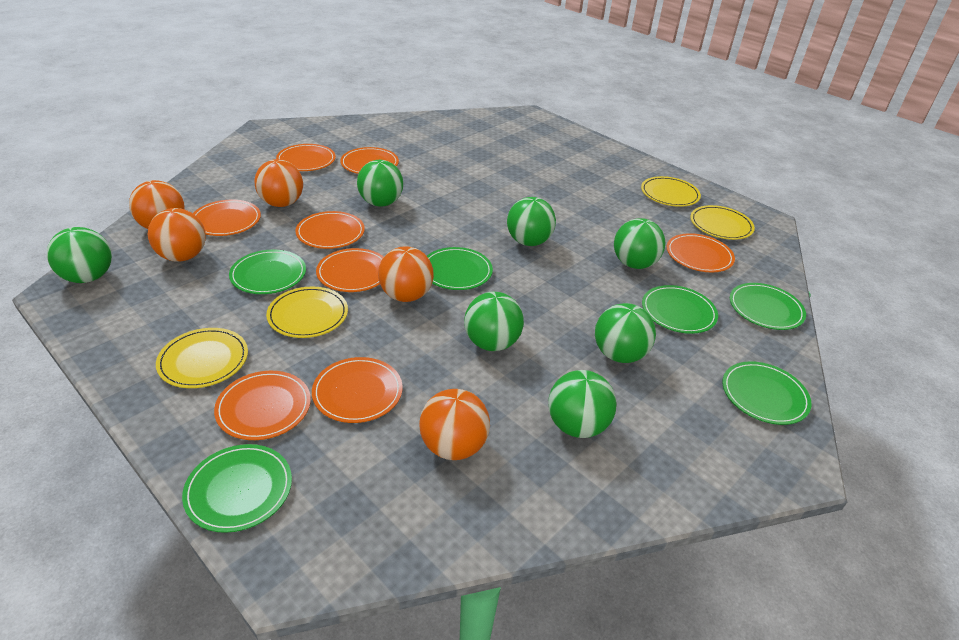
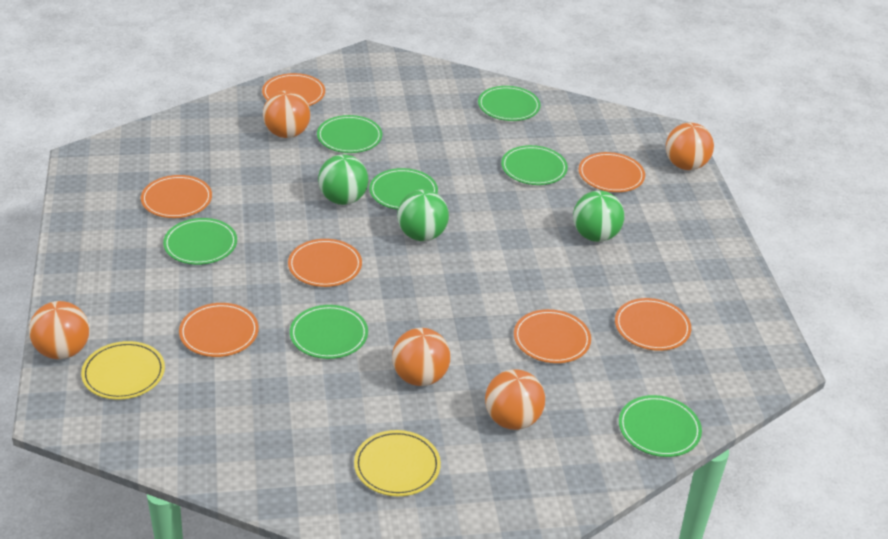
green ball: [47,227,112,283] [357,160,403,206] [464,292,524,351] [507,197,556,246] [548,370,617,438] [595,303,656,363] [614,218,665,269] = 7 -> [318,154,369,205] [397,189,449,241] [573,191,624,242] = 3
green plate: [182,444,292,533] [229,250,306,294] [427,247,493,290] [642,285,718,334] [722,361,812,425] [730,283,806,330] = 6 -> [163,218,237,265] [290,305,368,359] [317,115,382,153] [369,168,438,210] [478,86,540,121] [501,145,568,185] [619,395,702,457] = 7
orange plate: [193,200,261,236] [214,371,311,440] [276,144,336,171] [295,211,365,249] [312,357,403,423] [316,248,384,292] [340,147,399,174] [667,233,735,272] = 8 -> [141,175,212,218] [179,303,259,357] [262,73,325,106] [288,239,362,287] [514,309,591,363] [579,152,645,192] [615,298,691,351] = 7
yellow plate: [156,328,248,388] [266,287,348,338] [641,176,701,207] [690,205,755,240] = 4 -> [81,341,165,400] [354,430,441,496] = 2

